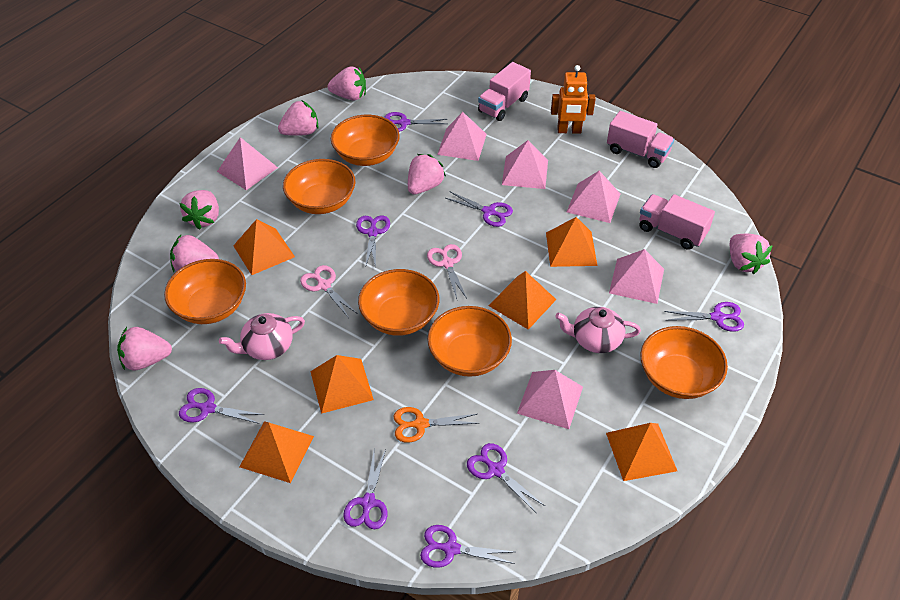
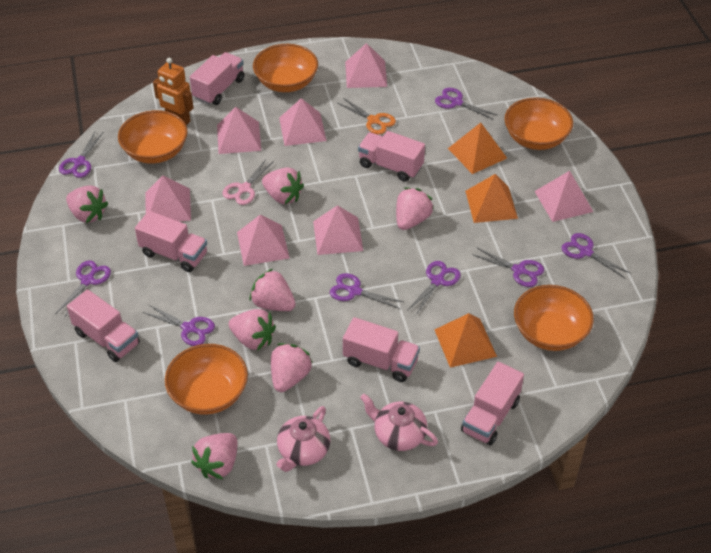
orange bowl: [164,259,246,324] [283,159,355,214] [331,115,400,166] [358,269,439,336] [427,306,512,377] [640,326,728,399] = 6 -> [118,110,188,164] [165,344,248,415] [253,44,318,92] [504,97,573,150] [514,285,594,351] = 5
orange pyramid: [233,219,295,275] [239,421,314,483] [310,355,374,414] [488,271,557,330] [546,217,597,267] [606,423,677,481] = 6 -> [434,313,497,368] [448,123,507,174] [465,174,518,223] = 3
pink pyramid: [217,137,278,190] [437,112,487,161] [502,140,548,189] [517,370,583,429] [567,171,620,223] [609,249,664,304] = 6 -> [146,175,191,221] [217,107,261,154] [237,215,290,266] [279,98,327,146] [313,205,363,255] [345,43,387,88] [534,171,593,222] = 7
pink scissors: [300,265,358,318] [427,244,467,299] = 2 -> [222,158,274,205] = 1
pink truck: [478,62,531,121] [607,111,674,168] [640,194,715,250] = 3 -> [67,289,140,362] [135,211,207,272] [190,52,244,105] [343,317,420,382] [358,131,425,182] [461,362,524,445] = 6

